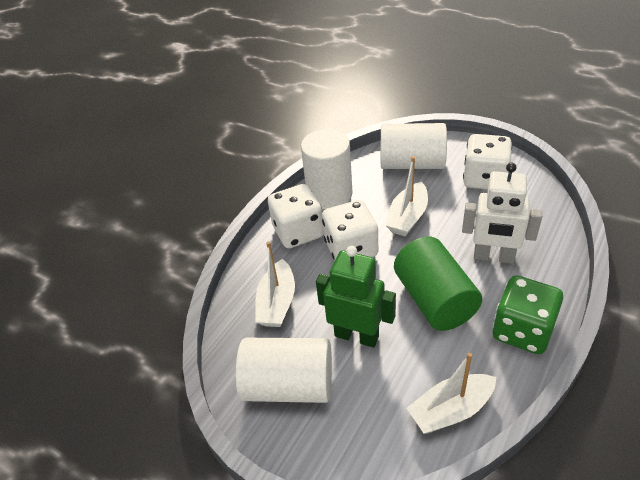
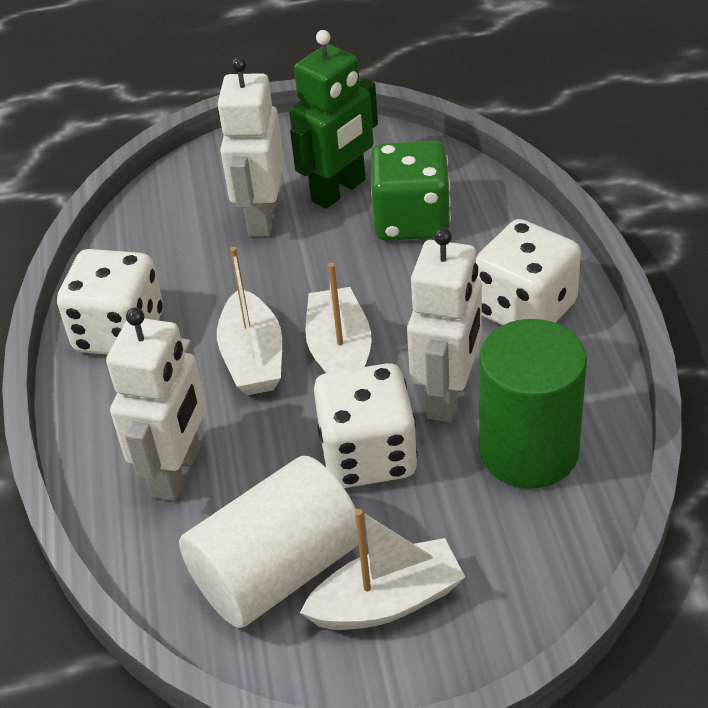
white cylinder: [235,338,332,403] [301,129,352,209] [381,123,447,169] = 3 -> [179,456,359,628] = 1
white robot: [462,162,542,264] = 1 -> [106,307,206,501] [217,57,284,237] [407,228,482,423] = 3

